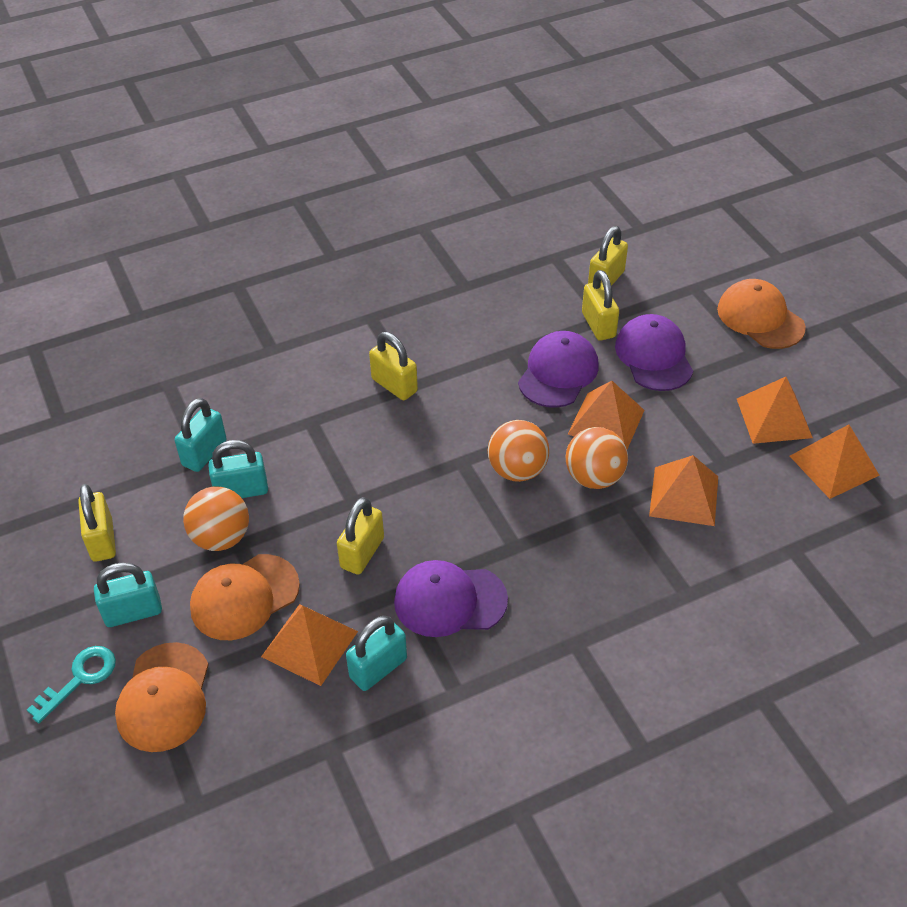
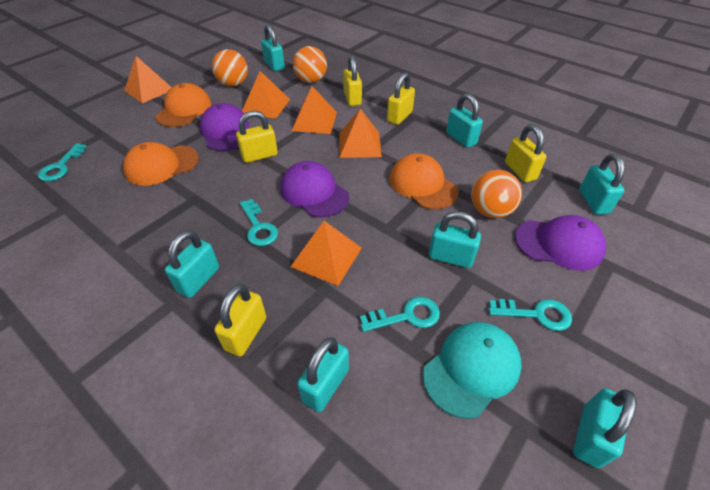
turquoise cap: none = 0 -> [423,322,522,419] = 1
turquoise key: [27,646,116,723] = 1 -> [38,143,87,181] [240,199,278,246] [360,297,440,332] [489,299,572,331] = 4
turquoise padlock: [94,562,162,627] [175,398,227,472] [208,440,268,498] [346,616,407,691] = 4 -> [165,230,219,298] [261,25,285,71] [297,337,349,412] [429,211,481,268] [446,93,483,148] [573,388,637,468] [579,154,625,215] = 7

